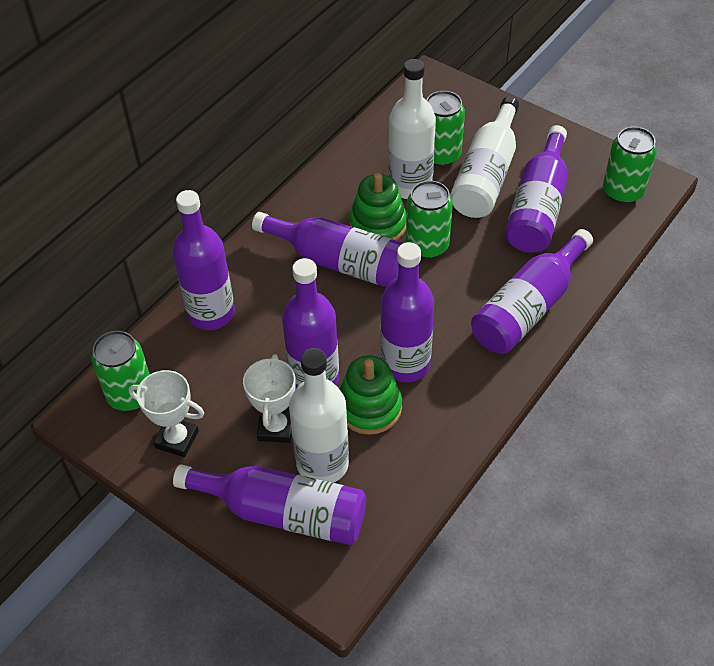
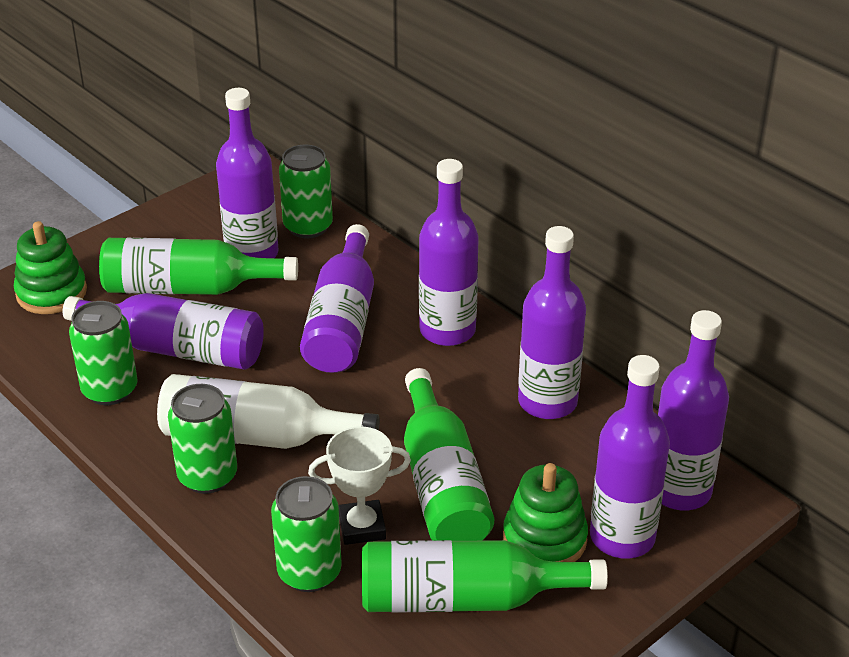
green bottle: none = 0 -> [99,238,298,295] [362,540,608,613] [404,368,494,541] = 3
white bottle: [289,348,349,483] [389,59,436,199] [450,97,519,218] = 3 -> [157,374,380,449] = 1
white trophy: [128,370,204,457] [243,354,296,443] = 2 -> [308,426,411,545] = 1

